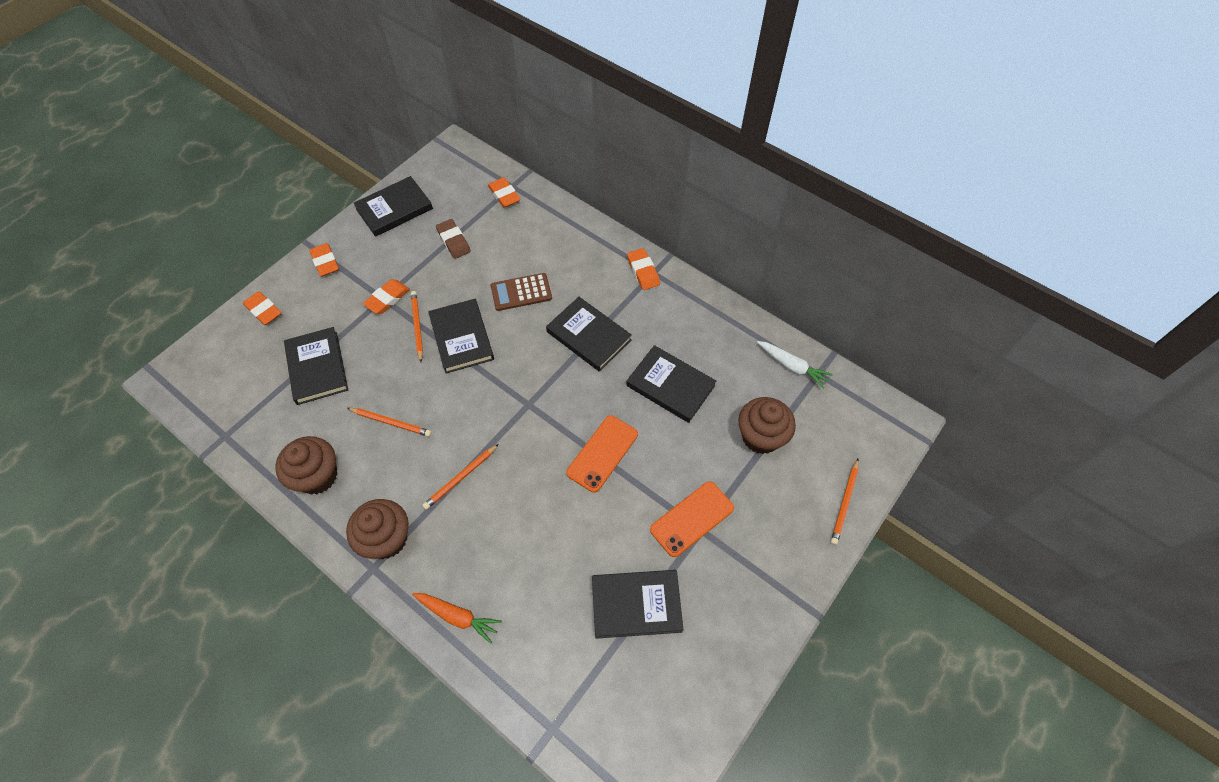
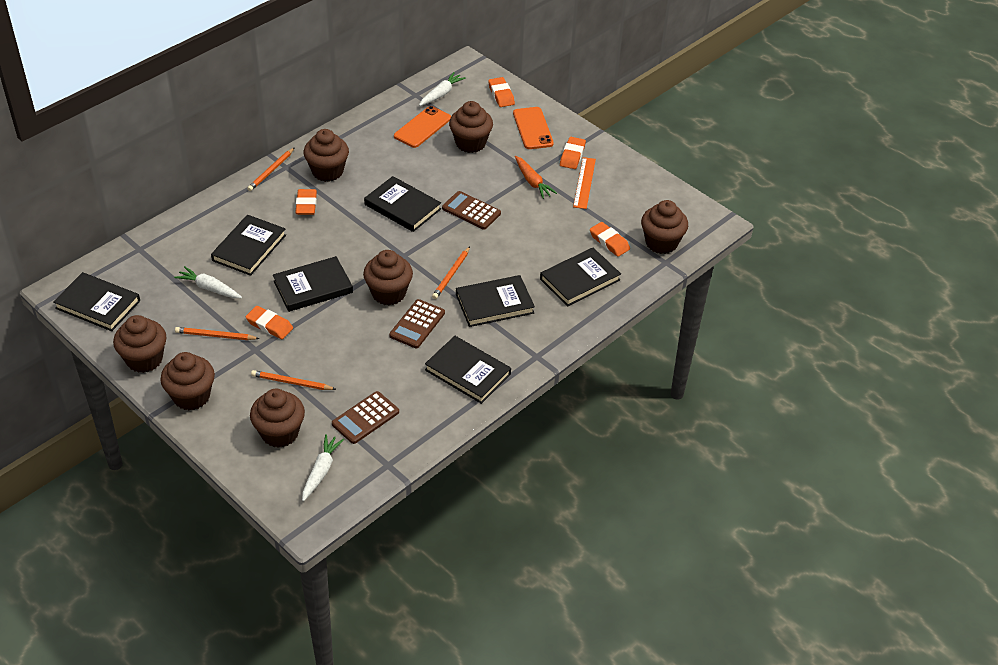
black book: [284,327,348,405] [353,176,433,237] [428,299,494,373] [546,297,632,372] [592,570,684,639] [626,345,716,423] = 6 -> [53,272,140,331] [211,215,286,276] [273,256,353,312] [364,176,441,232] [425,336,511,404] [456,275,535,327] [540,248,621,306] = 7
brown calculator: [491,273,552,311] = 1 -> [332,391,399,444] [389,299,445,348] [442,191,501,230] = 3
brown cupcake: [275,436,337,494] [346,499,409,559] [738,397,796,454] = 3 -> [113,315,166,373] [160,352,215,410] [250,389,305,448] [303,129,349,182] [363,250,413,305] [449,101,493,153] [641,200,688,254] = 7
brown eraser: [436,219,471,259] = 1 -> none = 0
orange ruler: none = 0 -> [573,157,596,209] = 1
white carrot: [757,341,833,389] = 1 -> [174,266,242,298] [302,434,344,501] [419,72,466,106] = 3

